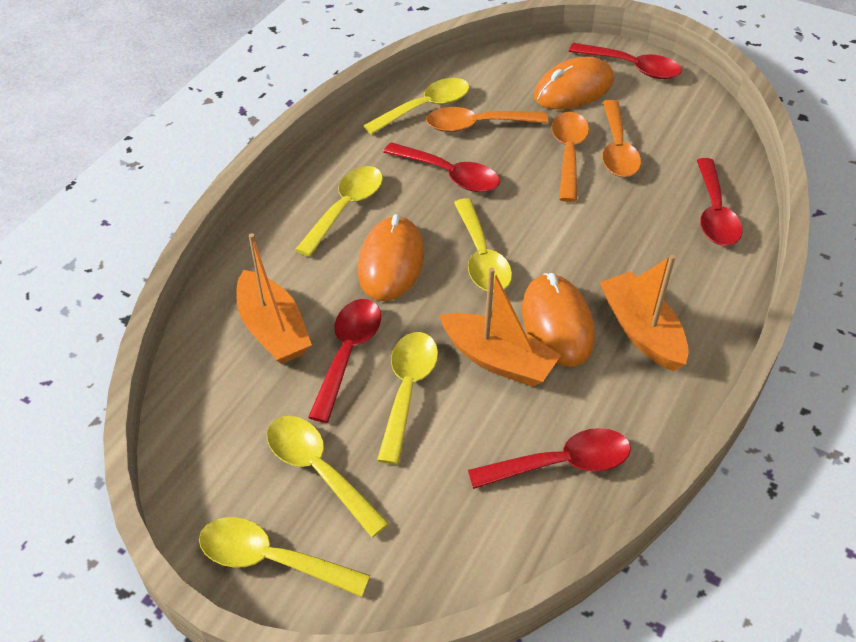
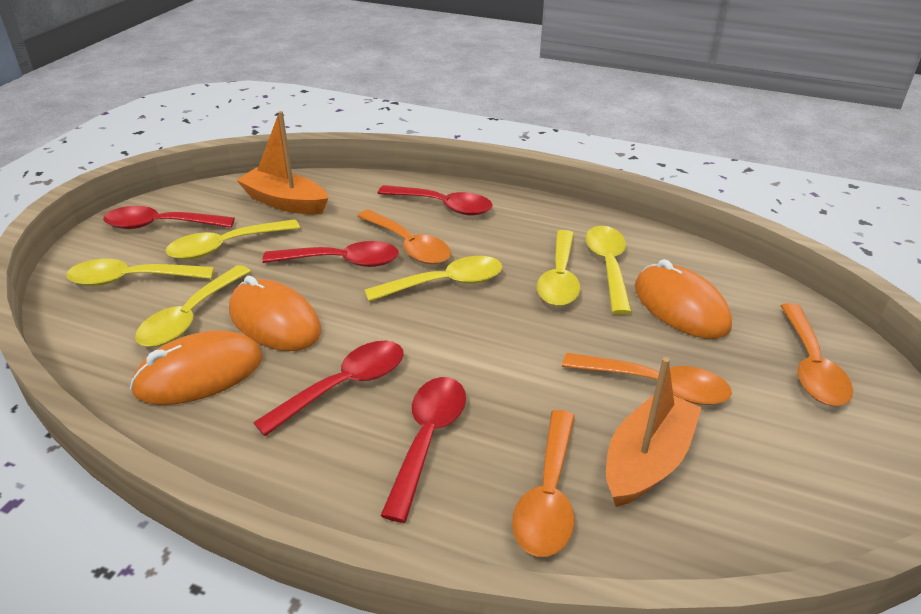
orange boat: [236,233,312,364] [439,267,561,387] [600,255,689,371] = 3 -> [236,111,329,215] [606,357,702,507] = 2
orange spoon: [426,107,548,132] [551,112,589,202] [602,100,641,177] = 3 -> [357,209,451,264] [512,410,575,557] [562,353,732,405] [780,303,853,406] = 4

